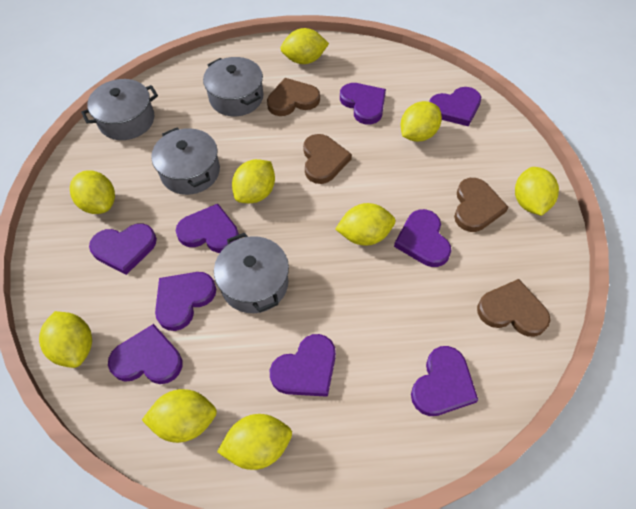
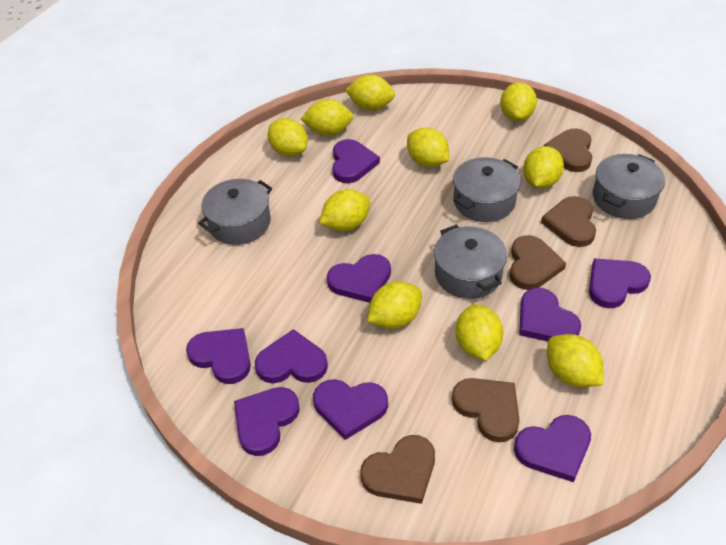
brown heart: [267,78,320,116] [303,134,352,184] [454,178,509,232] [477,279,550,337] = 4 -> [360,435,435,504] [452,378,520,442] [510,235,566,290] [541,196,596,247] [544,128,592,172] = 5
yellow lemon: [39,311,92,368] [70,170,115,214] [142,389,217,443] [217,414,292,470] [232,159,275,203] [280,28,329,64] [335,203,395,246] [401,101,442,142] [515,167,559,216] = 9 -> [268,118,308,157] [301,99,353,136] [319,189,370,231] [345,75,395,111] [367,281,422,329] [407,128,449,167] [455,304,503,361] [500,82,537,122] [523,146,564,189] [547,334,604,387] = 10

